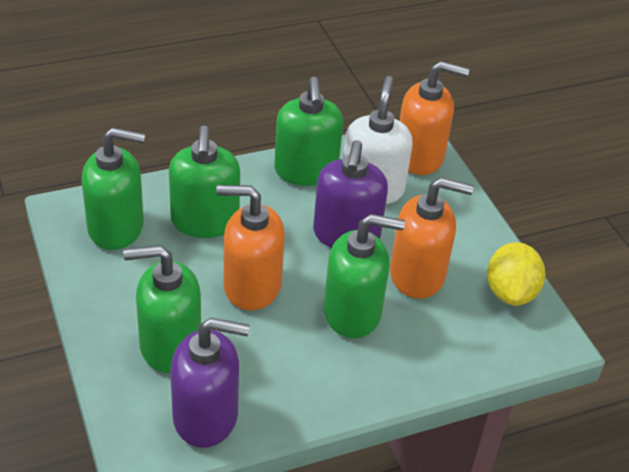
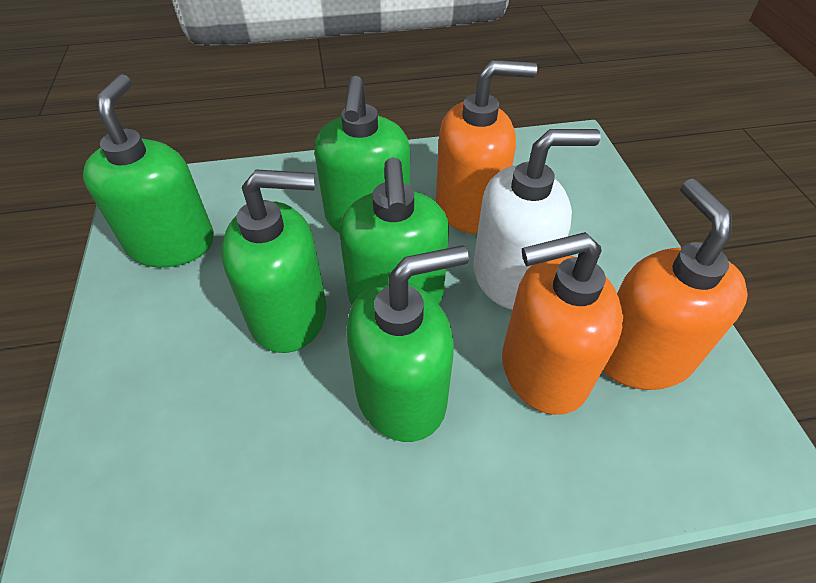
purple soap dispenser: [170,318,250,448] [313,140,388,248] = 2 -> none = 0
yellow lemon: [487,242,546,306] = 1 -> none = 0

